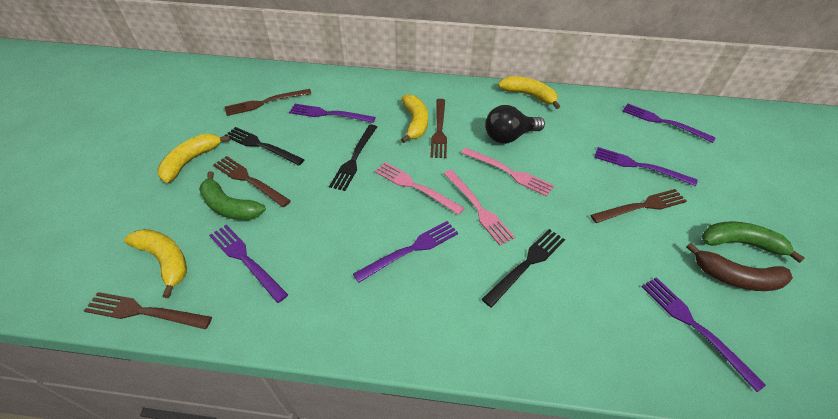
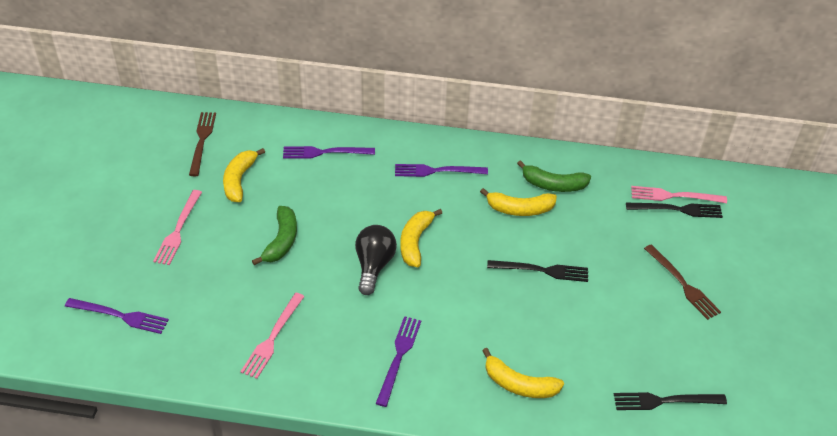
brown banana: [686,243,793,291] = 1 -> none = 0
brown fork: [84,292,212,329] [213,156,291,207] [225,89,312,116] [430,99,447,158] [590,189,687,223] = 5 -> [189,112,216,176] [644,244,721,320] = 2
purple fork: [209,225,288,303] [289,104,376,123] [353,221,458,283] [594,147,698,186] [622,104,716,143] [642,277,766,392] = 6 -> [65,298,169,334] [283,146,375,159] [376,316,421,407] [395,164,488,177] = 4

